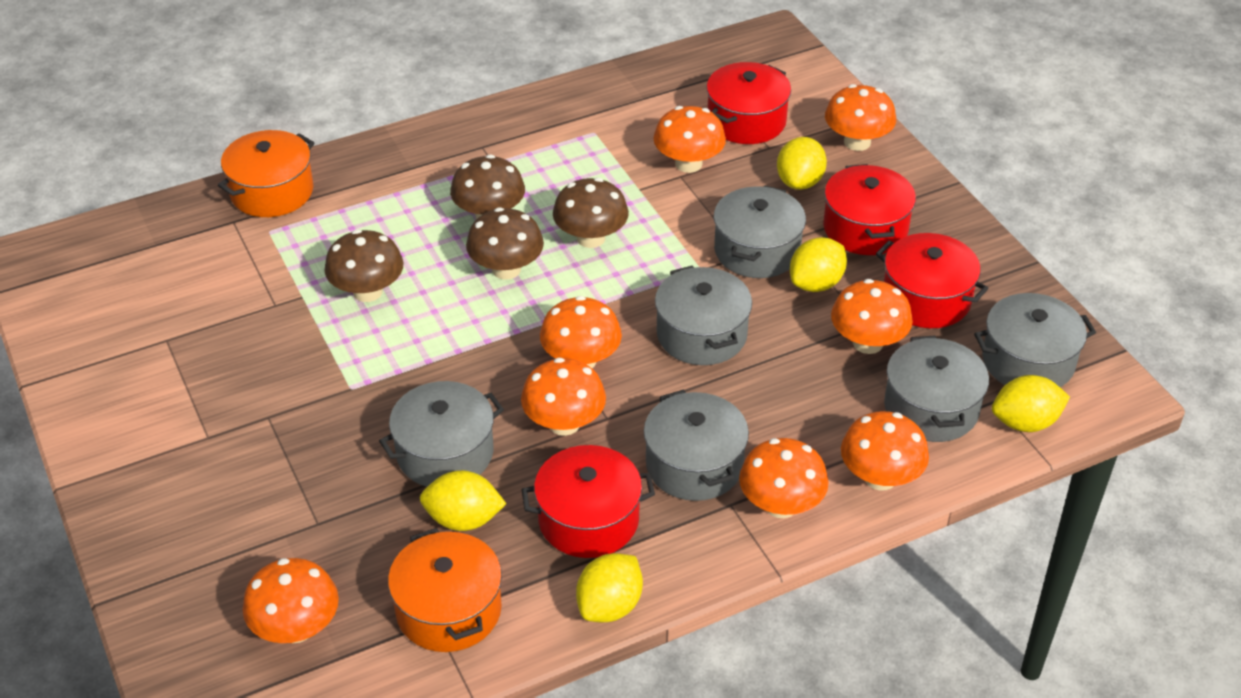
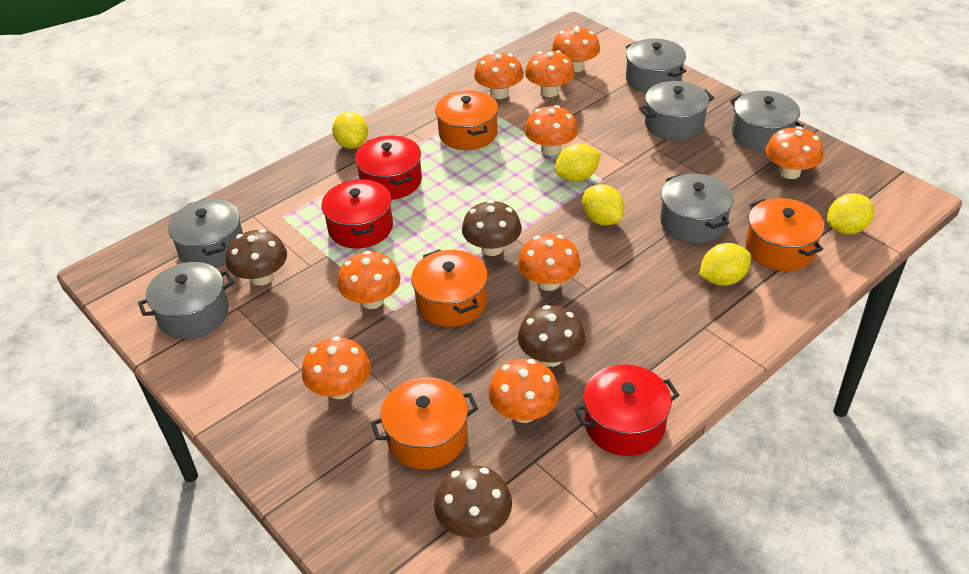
orange mushroom: [243,558,339,643] [521,358,606,436] [540,296,622,368] [653,106,726,173] [739,438,829,518] [825,84,896,151] [831,279,913,354] [841,411,929,491] = 8 -> [302,336,371,399] [338,251,400,309] [474,52,524,99] [489,359,560,423] [518,234,581,291] [525,50,575,97] [525,105,578,156] [552,26,600,72] [766,126,823,179] = 9
orange pot: [218,130,314,217] [388,528,502,652] = 2 -> [371,377,478,470] [411,249,488,327] [435,90,498,150] [746,198,824,271] = 4
red pot: [521,445,655,558] [706,62,791,144] [823,164,916,255] [876,233,988,328] = 4 -> [321,179,393,248] [355,136,422,200] [574,364,679,456] = 3

